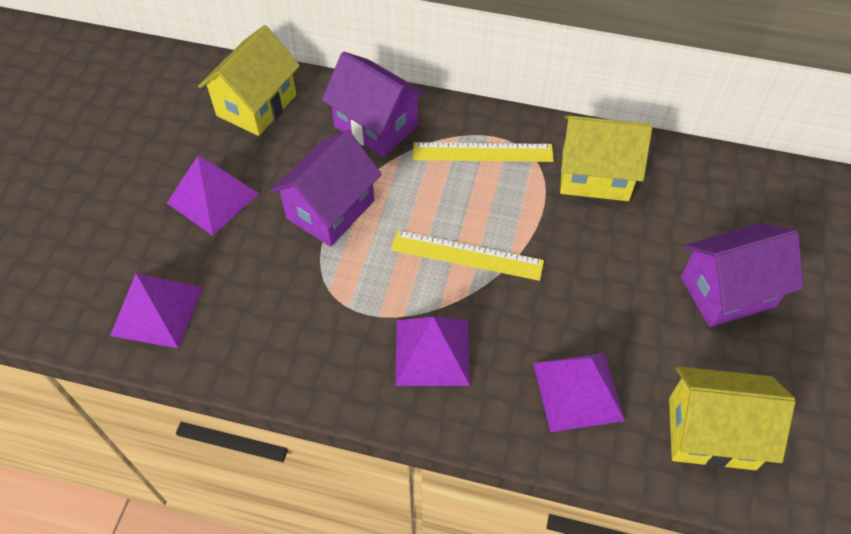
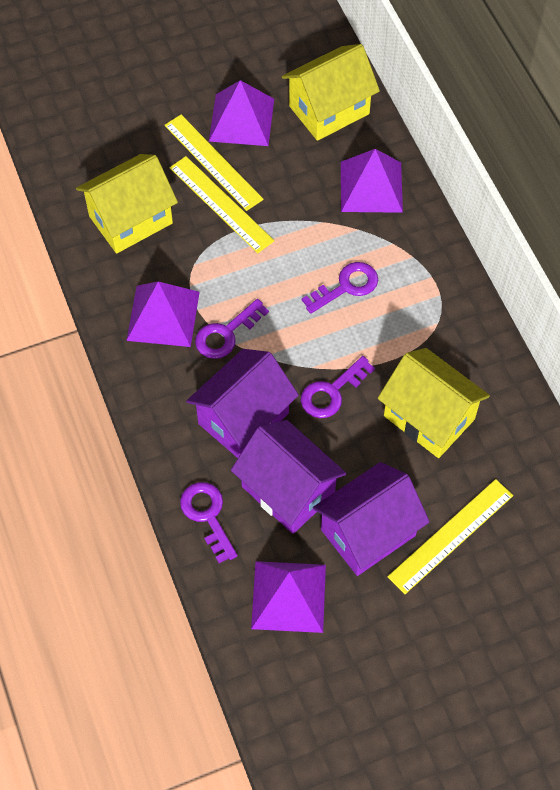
purple key: none = 0 -> [180,482,237,563] [195,299,269,359] [301,356,375,418] [302,262,378,314] = 4
yellow ruler: [391,230,544,281] [413,142,554,162] = 2 -> [164,115,263,211] [170,156,274,253] [387,479,513,594] = 3

